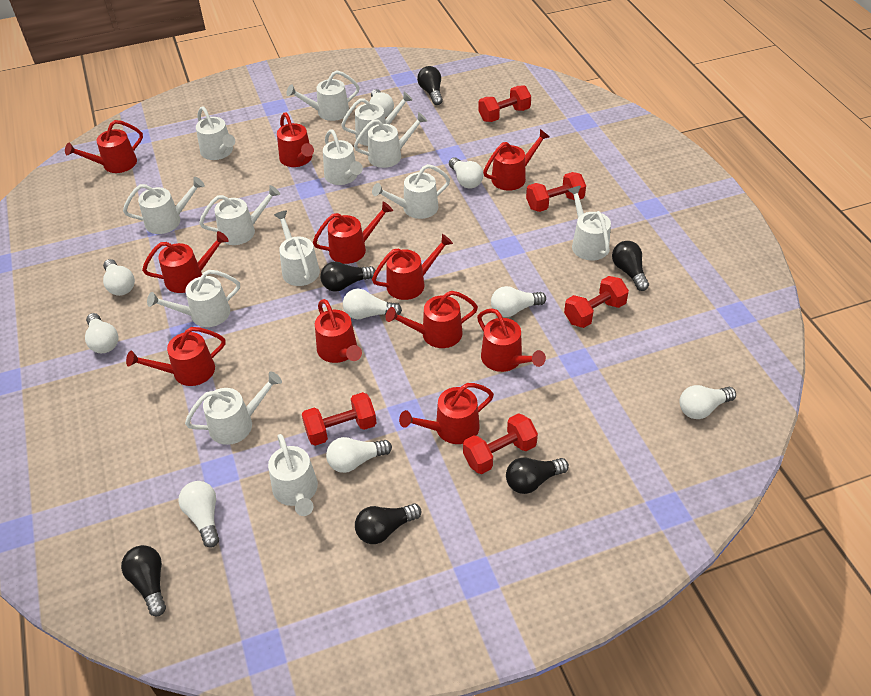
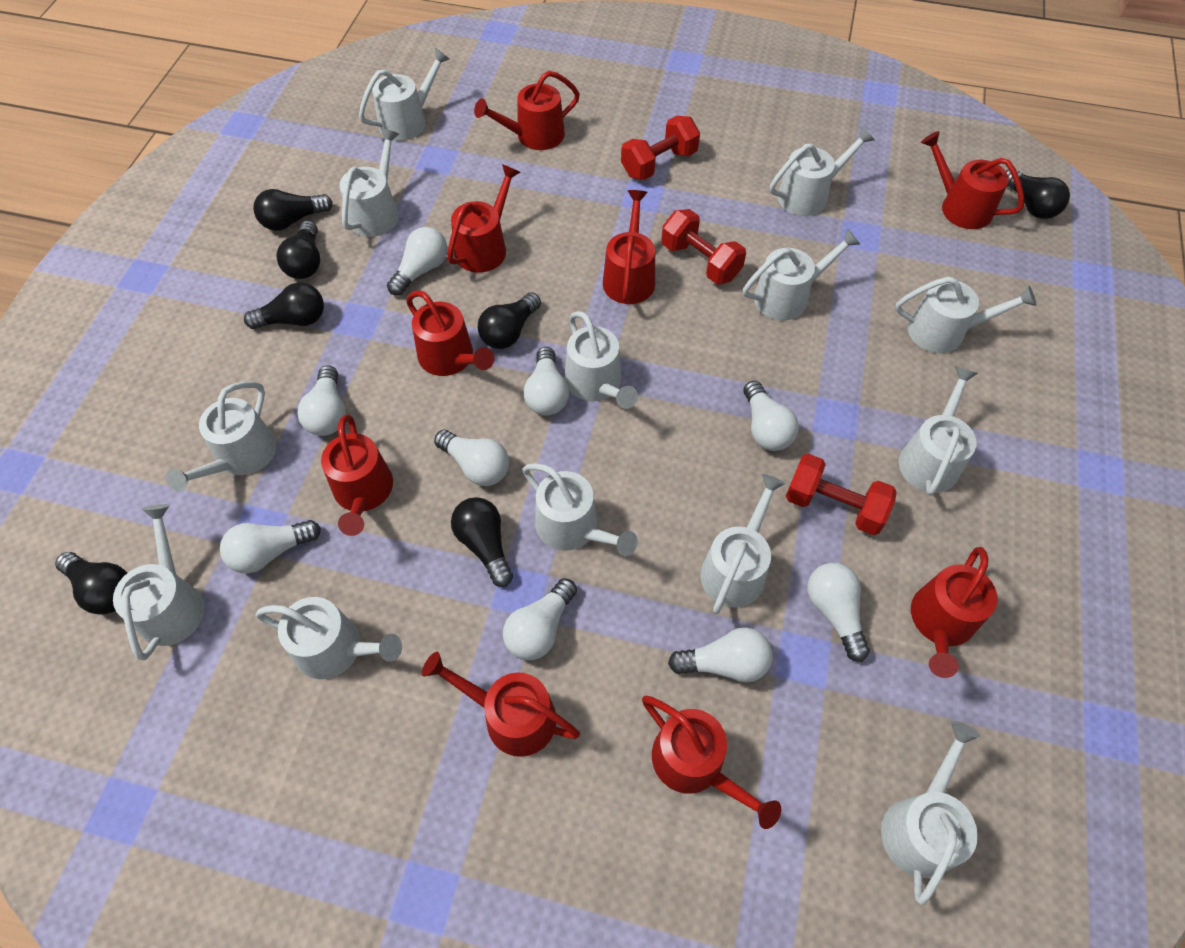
black light bulb: [121,545,166,616] [320,262,376,292] [355,503,422,544] [417,66,443,105] [506,457,569,494] [612,241,649,291] = 6 -> [55,552,127,615] [244,282,324,329] [253,189,333,231] [276,220,320,279] [451,497,513,587] [478,292,541,349] [1006,169,1070,219] = 7
red dumbbell: [302,392,376,446] [463,413,538,474] [478,86,531,122] [526,172,586,212] [564,276,629,328] = 5 -> [621,116,700,180] [661,209,746,284] [786,454,897,535] = 3
red watering can: [65,120,143,173] [126,327,226,386] [142,231,229,293] [277,113,314,167] [313,201,393,264] [315,299,362,363] [372,234,453,300] [386,291,478,348] [399,383,494,444] [477,308,546,372] [483,129,550,191] = 11 -> [321,414,393,536] [406,290,494,376] [422,652,580,757] [447,164,520,273] [474,71,580,150] [603,190,655,304] [642,696,781,829] [911,547,998,678] [921,131,1024,229] = 9

